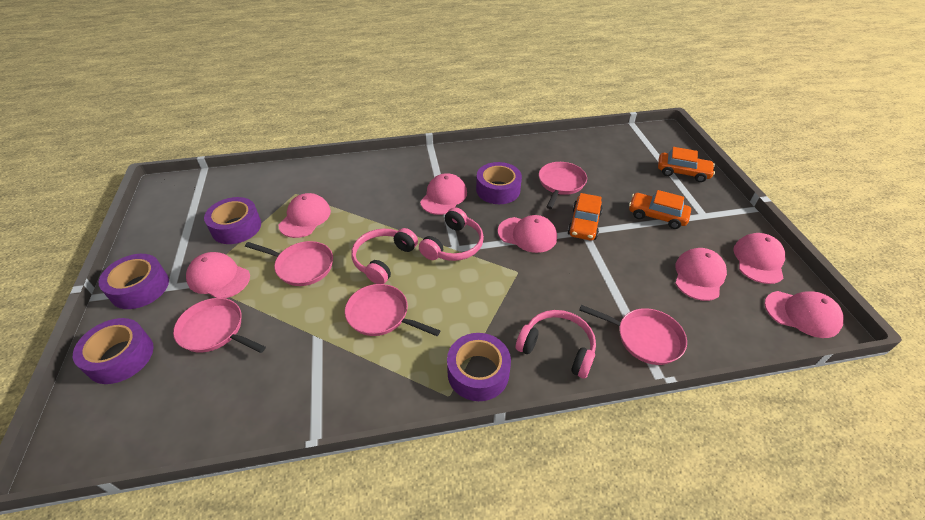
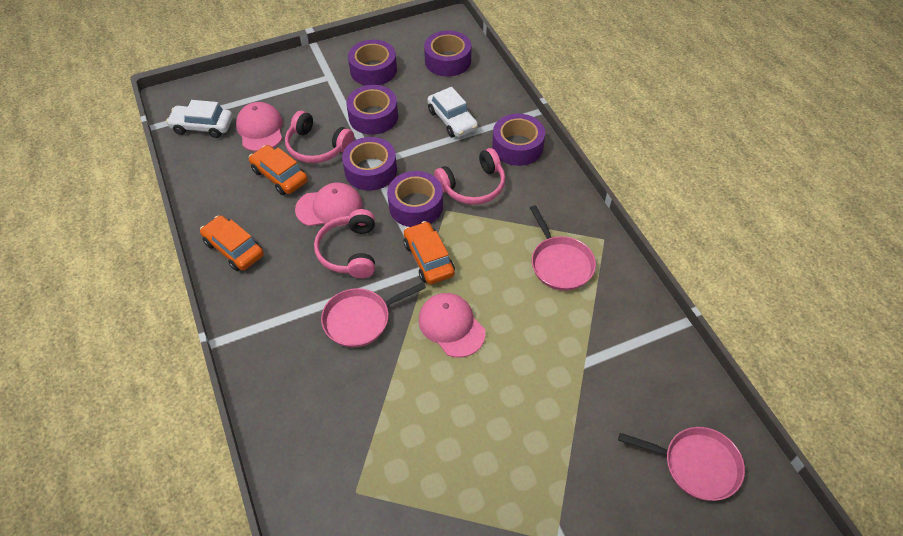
pink cap: [186,252,250,298] [279,193,331,238] [420,173,467,215] [498,215,557,253] [675,248,727,301] [733,233,785,284] [764,291,844,338] = 7 -> [236,102,282,151] [295,182,363,226] [419,293,485,358] = 3
pink pan: [173,298,266,353] [245,241,333,286] [345,284,440,336] [539,162,587,209] [579,305,687,365] = 5 -> [321,282,426,347] [530,205,596,291] [618,427,745,501] = 3
purple tape: [73,318,154,384] [98,254,169,309] [204,197,261,244] [447,333,511,401] [476,162,522,204] = 5 -> [342,137,397,191] [347,85,398,135] [348,40,397,86] [387,171,443,227] [424,31,471,77] [492,114,545,166] = 6
white car: none = 0 -> [166,100,233,138] [427,87,478,137] = 2

